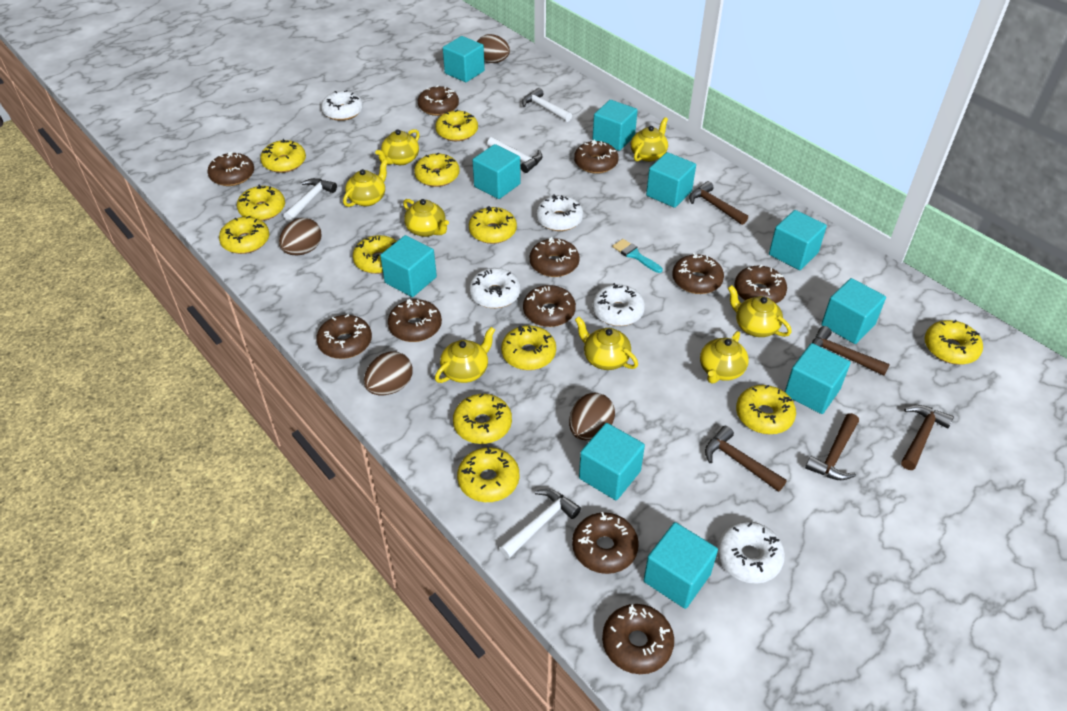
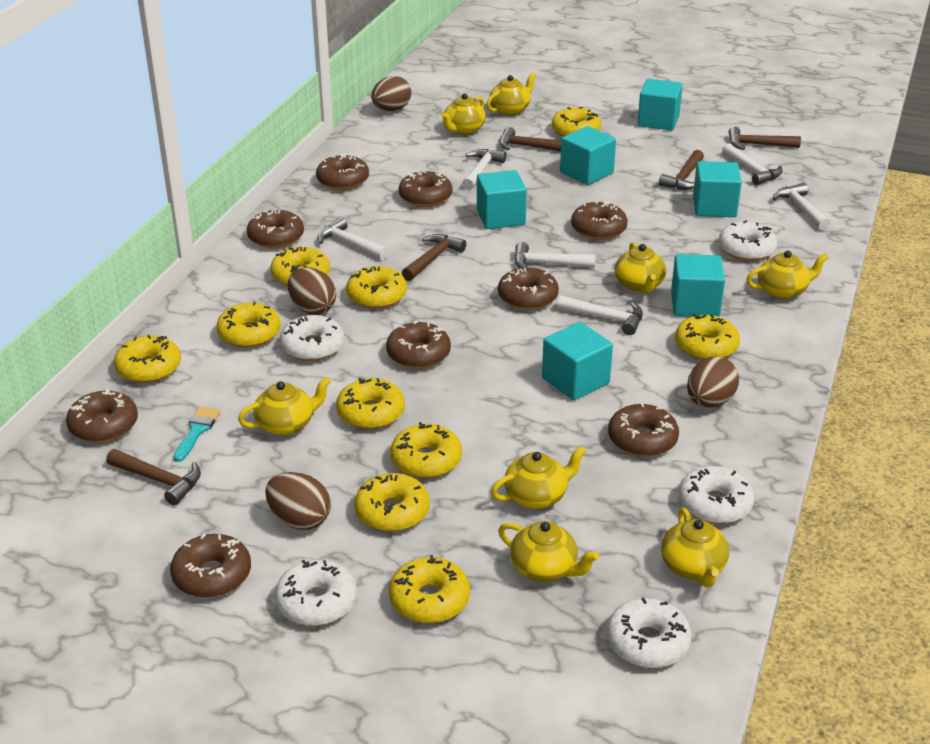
brown donut: [208,151,254,186] [316,314,372,359] [388,298,442,342] [418,85,459,116] [523,285,576,327] [530,237,580,277] [572,512,639,574] [574,140,619,174] [602,604,674,674] [672,253,724,294] [734,265,787,303] = 11 -> [66,388,138,443] [170,534,251,598] [247,210,304,248] [316,153,369,190] [386,321,451,369] [399,171,453,207] [498,267,559,310] [571,201,628,240] [608,403,679,457] = 9
turquoise cube: [380,235,437,297] [443,36,485,82] [472,144,521,199] [579,423,645,500] [592,100,638,151] [644,522,718,609] [646,152,696,208] [769,210,827,270] [785,343,851,414] [821,278,886,344] = 10 -> [477,170,527,229] [542,322,613,400] [560,126,616,185] [637,79,683,131] [671,254,725,317] [693,161,742,217] = 6
white hammer: [283,178,337,222] [487,137,542,173] [499,489,581,559] [522,88,572,122] = 4 -> [318,217,389,260] [462,149,506,190] [514,242,596,268] [557,295,643,335] [722,143,782,185] [772,183,831,230] = 6
yellow donut: [219,216,269,254] [237,184,285,221] [260,139,306,173] [353,235,397,274] [414,152,460,187] [435,110,478,141] [453,393,512,444] [457,446,519,502] [469,206,517,244] [501,325,556,370] [736,385,796,434] [924,320,983,365] = 12 -> [114,335,181,383] [216,301,281,348] [270,247,330,286] [336,378,405,429] [346,266,407,309] [354,473,430,532] [389,555,470,623] [390,422,462,478] [552,107,601,137] [675,314,740,360] = 10

